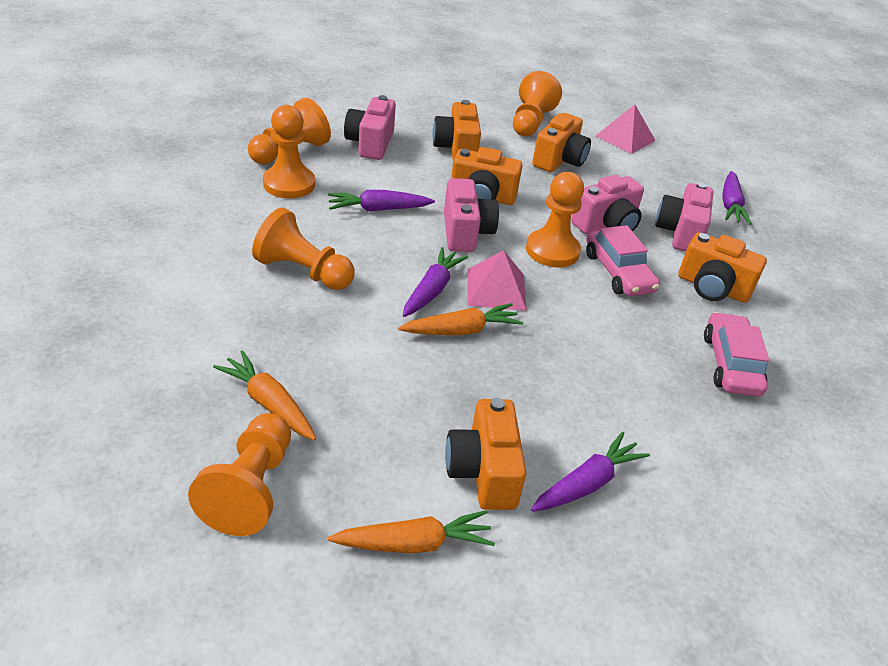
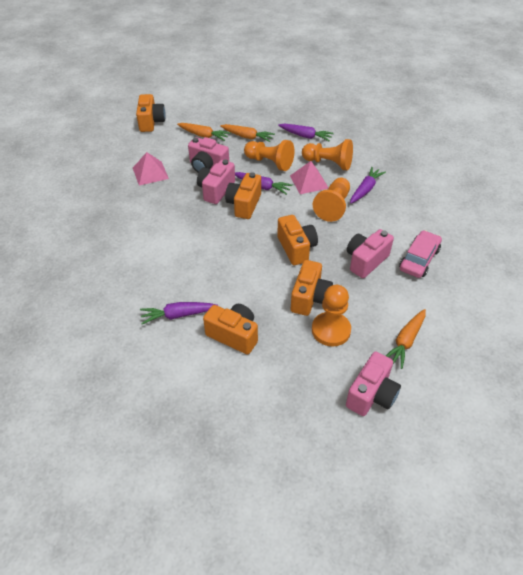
orange pawn: [188,413,291,536] [248,98,331,165] [252,208,355,290] [263,105,315,199] [513,71,562,137] [526,172,584,267] = 6 -> [244,140,294,171] [302,139,353,170] [312,285,351,346] [313,177,350,222] = 4
pink car: [586,225,660,296] [704,312,769,397] = 2 -> [399,230,442,278] = 1

